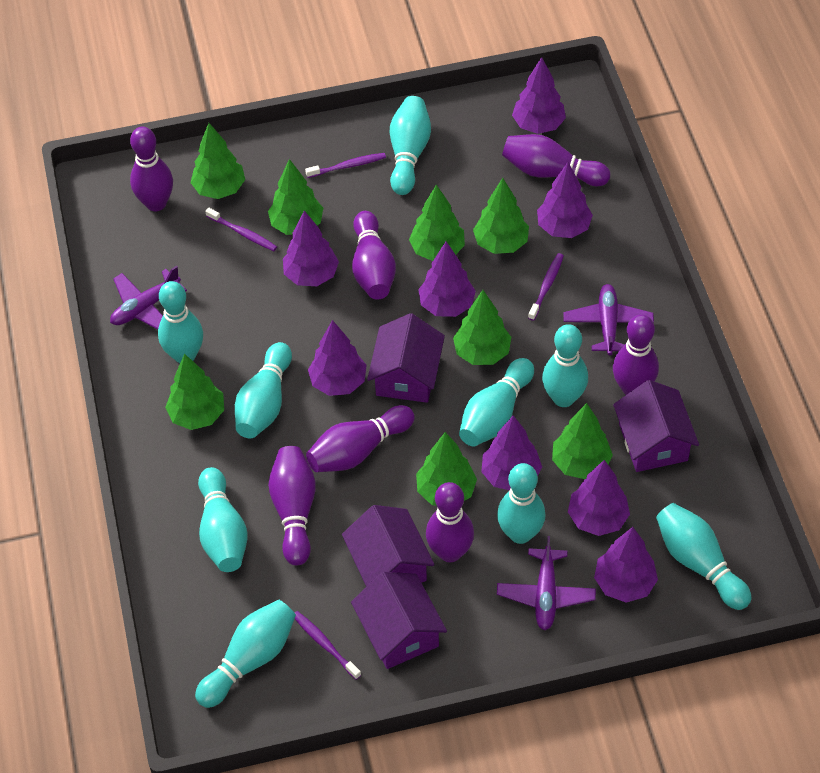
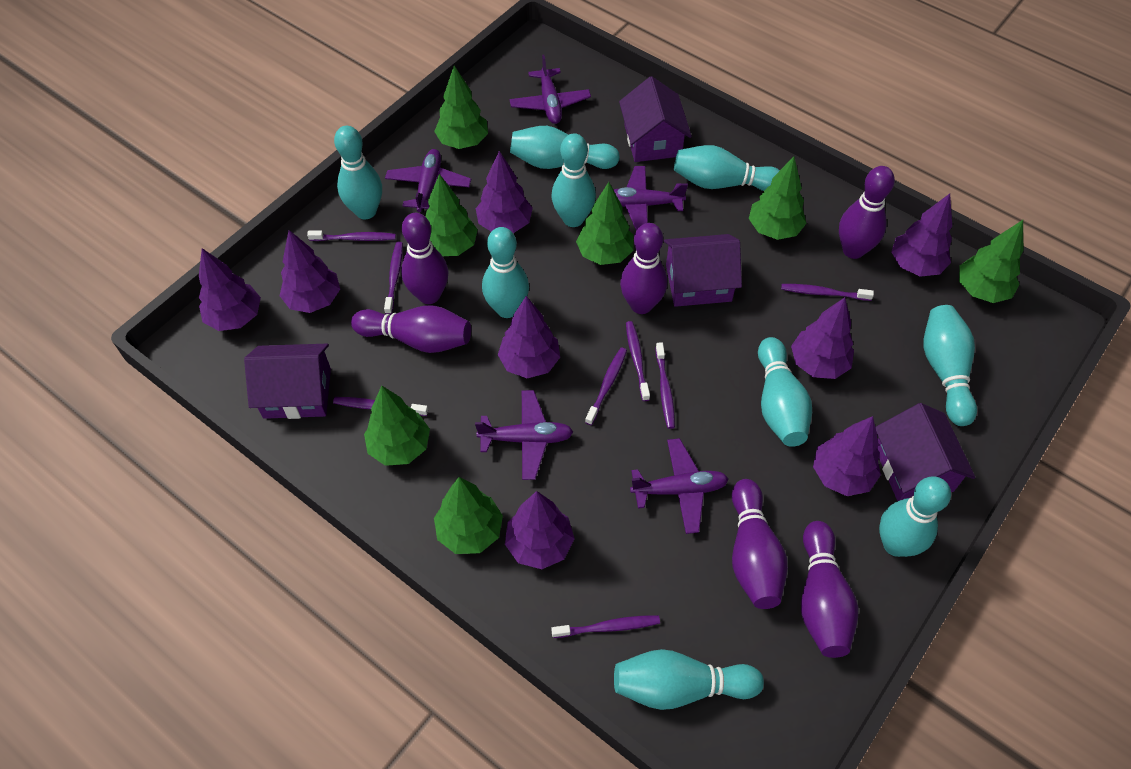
green tree: [165,354,224,430] [191,123,245,199] [268,159,323,235] [409,185,465,261] [416,432,477,506] [453,290,511,365] [473,178,529,254] [552,403,613,479] = 8 -> [364,386,430,466] [425,174,478,256] [434,66,488,149] [434,477,503,554] [576,182,634,265] [749,156,807,240] [959,220,1023,303] = 7
purple bowling pin: [130,127,173,211] [268,446,316,565] [306,405,415,472] [352,211,396,299] [426,482,474,562] [502,134,610,186] [613,315,659,395] = 7 -> [351,305,471,353] [401,213,449,304] [620,223,667,314] [732,479,788,609] [801,521,858,658] [839,166,895,259] = 6
purple plane: [110,266,187,330] [497,536,596,630] [563,284,654,355] = 3 -> [385,149,471,213] [475,390,573,480] [510,55,591,124] [613,166,688,231] [630,438,728,534] = 5
purple toothbrush: [206,208,277,251] [295,611,361,680] [305,153,386,178] [528,253,564,321] = 4 -> [307,230,396,241] [333,397,428,416] [384,242,403,315] [551,615,660,638] [585,348,627,425] [626,321,650,401] [655,342,675,429] [781,284,874,301] = 8

